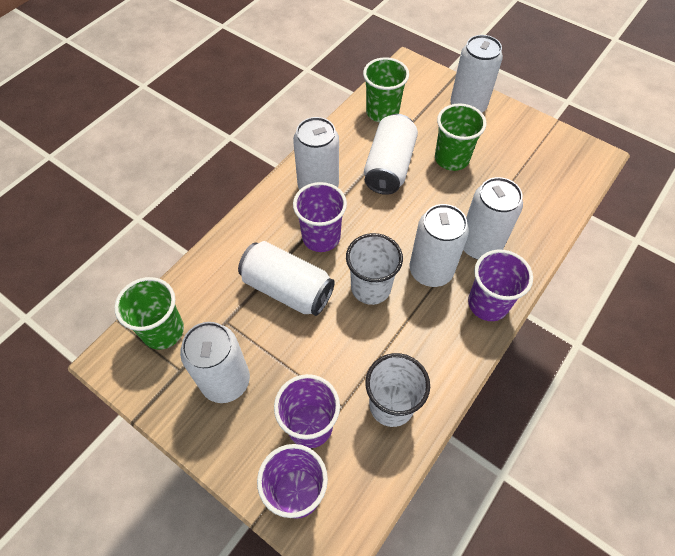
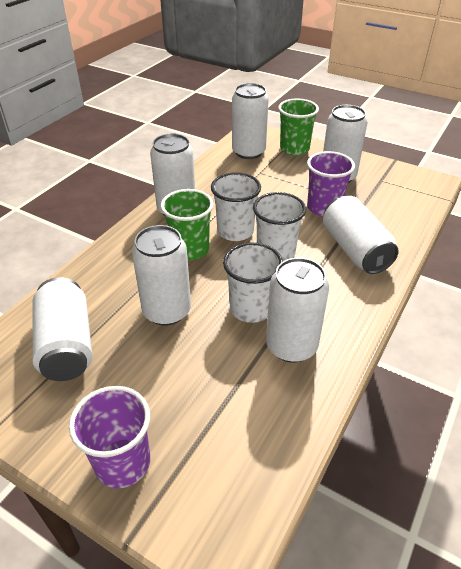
green cup: [114,277,184,350] [363,57,409,122] [435,104,486,171] = 3 -> [161,189,214,260] [278,98,319,155] = 2
purple cup: [257,444,328,519] [274,374,340,448] [293,182,347,252] [468,249,533,321] = 4 -> [69,386,150,488] [307,151,355,217] = 2
white cup: [346,233,403,305] [365,353,430,427] = 2 -> [211,172,261,241] [223,243,283,323] [253,192,306,261] = 3

